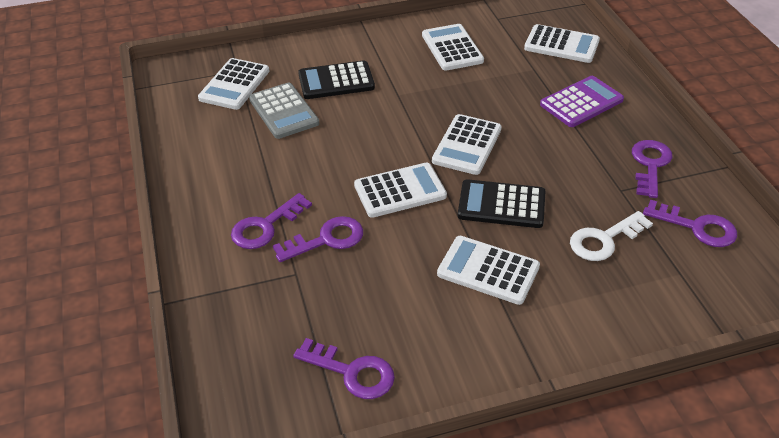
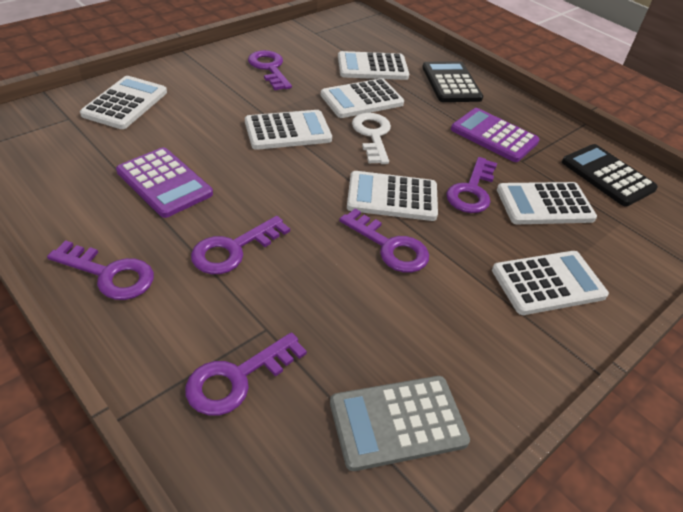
purple calculator: [540,76,624,127] = 1 -> [116,147,213,218] [451,108,540,162] = 2
purple key: [231,193,312,249] [273,216,363,262] [293,338,395,399] [632,140,672,198] [643,200,737,247] = 5 -> [47,240,154,300] [185,332,307,416] [191,216,290,274] [248,50,292,90] [339,209,429,273] [446,157,497,213] = 6
white calculator: [198,58,269,110] [354,162,447,218] [422,24,484,71] [432,114,502,175] [437,236,540,305] [524,24,600,63] = 6 -> [80,76,167,129] [245,110,332,150] [321,78,404,118] [338,51,409,80] [347,171,438,221] [492,251,609,315] [497,182,597,224] = 7

